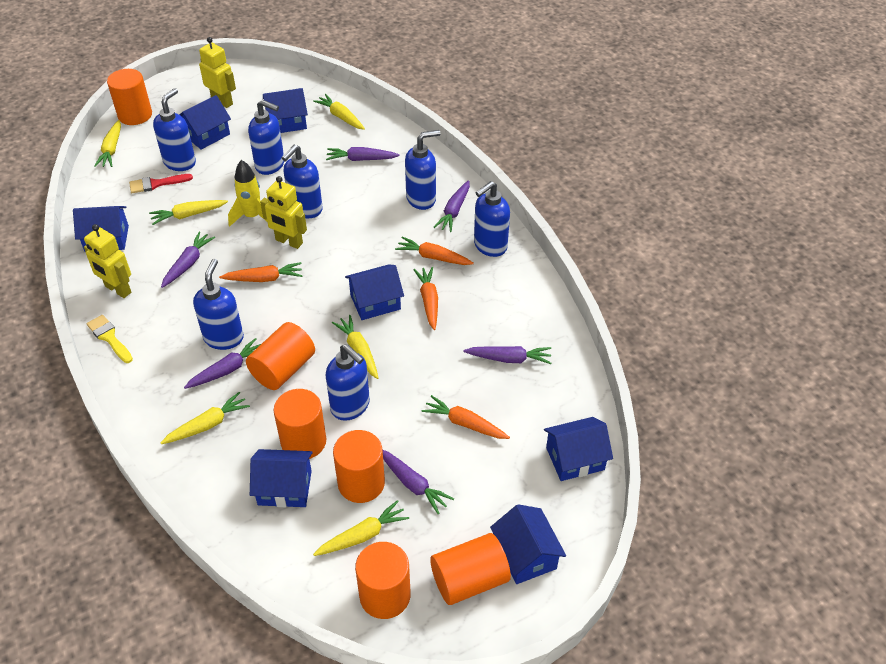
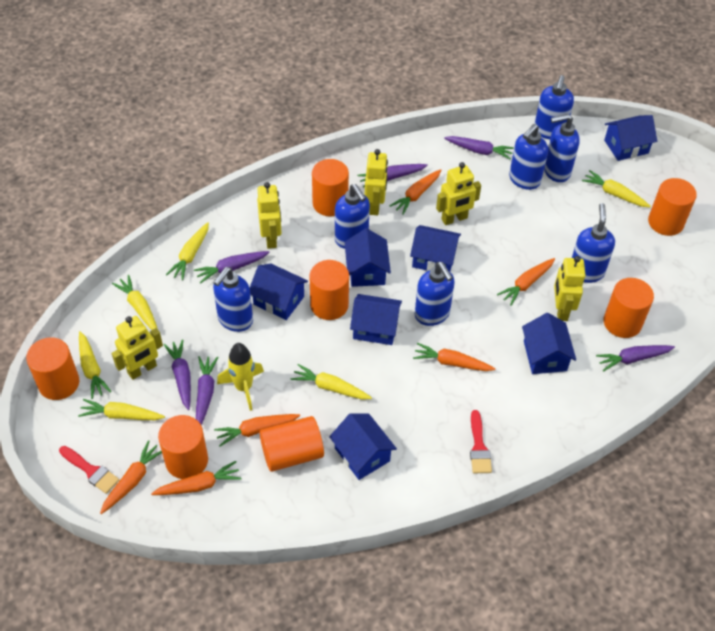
orange carrot: [219,262,302,282] [395,237,474,265] [413,267,438,330] [422,395,510,439] = 4 -> [100,440,162,514] [151,461,241,495] [214,414,300,446] [390,169,441,215] [413,343,496,371] [497,258,555,306] = 6
orange cylinder: [107,69,152,125] [246,322,315,390] [274,389,326,459] [333,430,385,503] [355,542,411,619] [430,533,511,605] = 6 -> [26,337,79,400] [158,415,208,479] [260,416,324,472] [310,260,349,320] [312,159,349,217] [604,278,654,338] [648,178,697,236] = 7
red brush: [129,174,193,193] = 1 -> [59,446,119,494] [470,410,492,473] = 2
yellow brush: [86,315,133,363] = 1 -> none = 0
yellow robot: [84,224,131,298] [199,37,236,108] [260,176,307,249] = 3 -> [112,316,163,380] [257,182,282,249] [365,149,388,215] [436,162,481,225] [554,256,586,321] = 5

